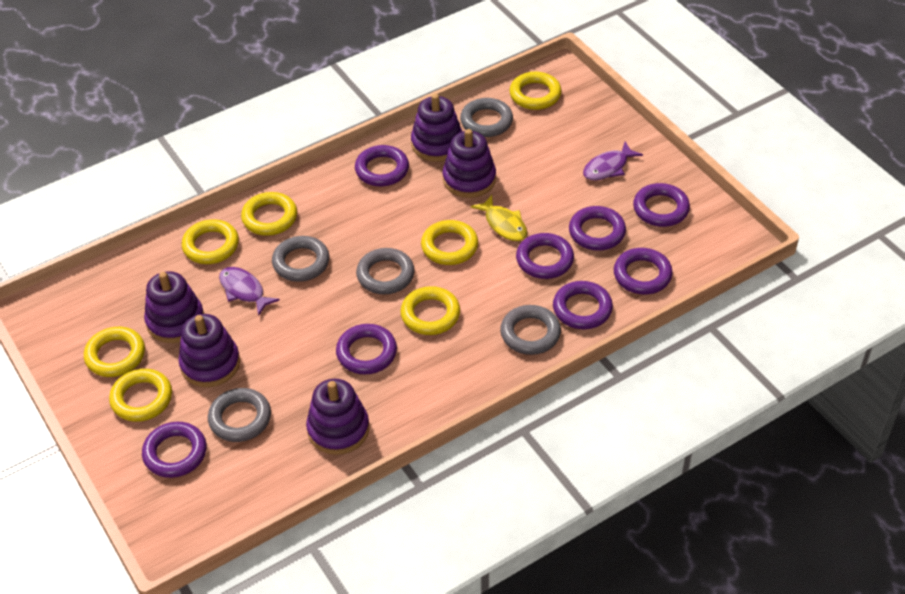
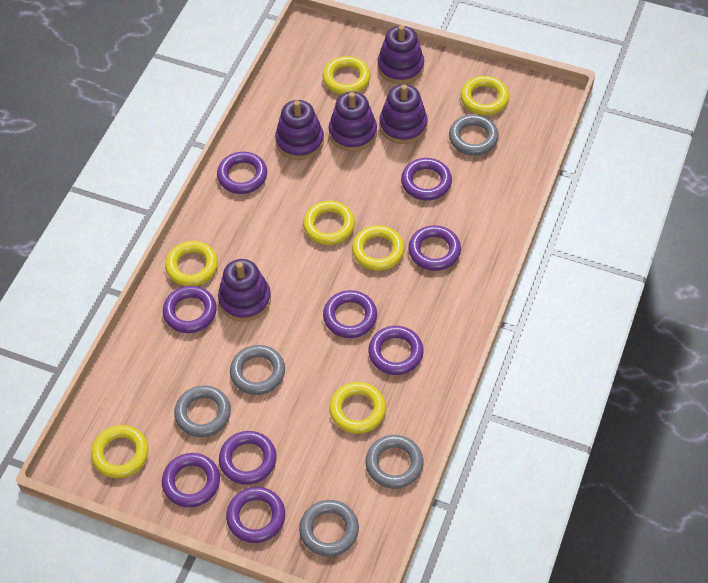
purple fish: [219,267,280,316] [583,142,643,180] = 2 -> none = 0
purple ring: [142,422,206,478] [336,324,397,374] [355,145,409,186] [516,233,574,279] [553,281,613,329] [569,206,626,251] [614,248,673,294] [633,183,690,227] = 8 -> [162,453,220,508] [163,286,217,333] [217,152,267,194] [219,431,277,485] [226,487,285,543] [323,290,377,338] [368,326,424,375] [401,158,452,201] [408,225,461,271] = 9
yellow fish: [471,195,527,241] = 1 -> none = 0

